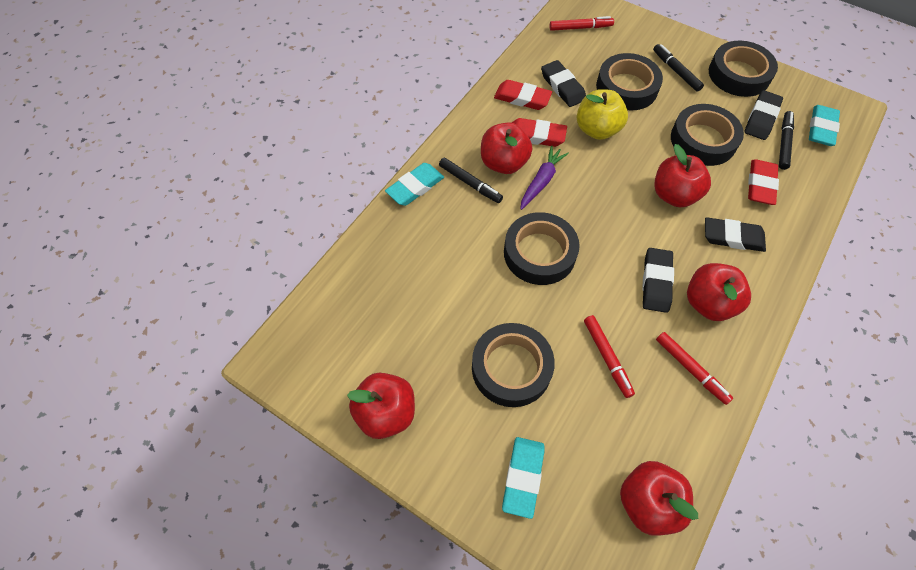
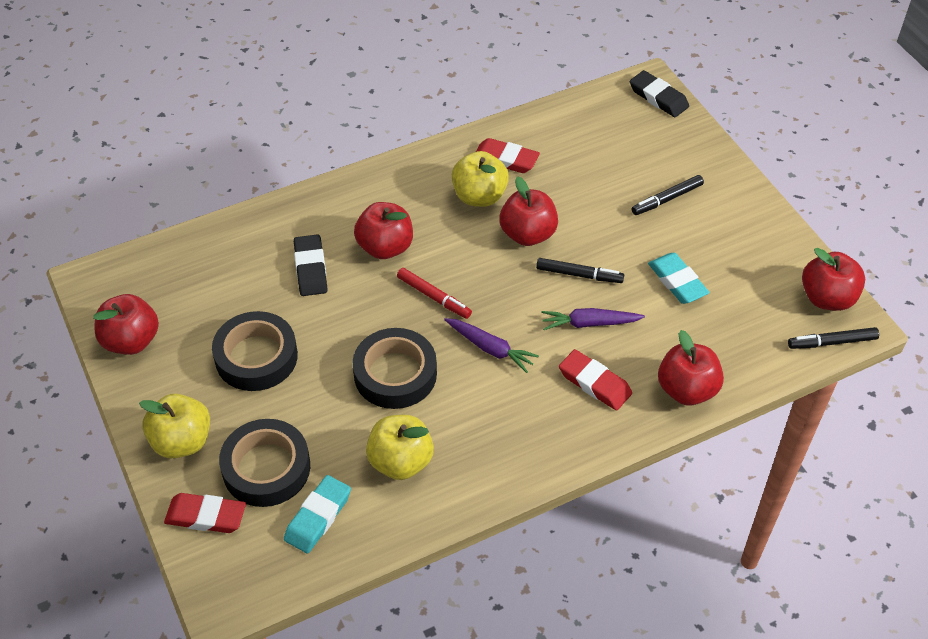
black eraser: [541,60,586,107] [642,248,674,313] [705,217,766,252] [744,90,783,140] = 4 -> [294,234,328,296] [630,70,689,117] = 2
black tape: [472,323,555,407] [504,212,580,285] [596,53,663,111] [671,104,744,166] [709,41,778,97] = 5 -> [212,311,298,391] [219,419,310,507] [353,328,437,409] = 3
purple carrot: [520,145,569,210] = 1 -> [444,318,539,373] [541,308,645,330] = 2
red marker: [550,16,614,31] [584,315,635,398] [656,332,733,405] = 3 -> [397,268,472,319] = 1
turquoise eraser: [385,163,444,206] [502,437,545,519] [809,105,840,146] = 3 -> [284,475,351,553] [648,253,710,304] = 2
yellow apple: [577,89,628,140] = 1 -> [139,394,210,458] [366,415,434,480] [452,151,509,207] = 3

